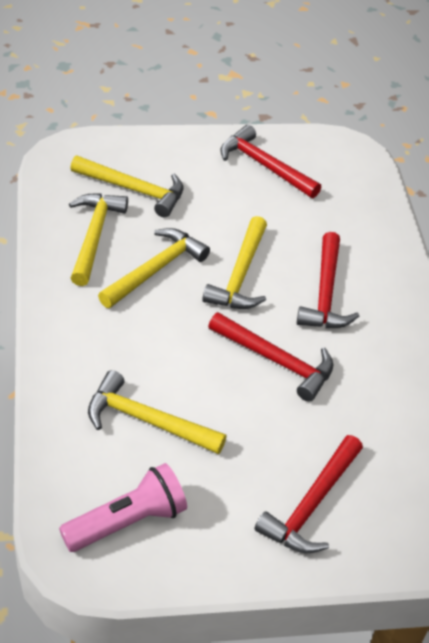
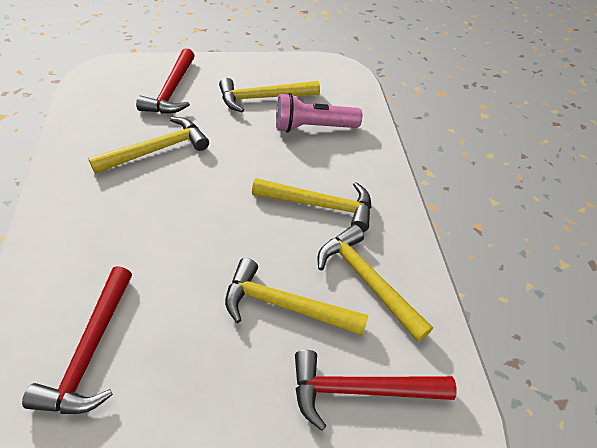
red hammer: [208,312,333,402] [220,125,321,198] [255,435,363,553] [297,232,359,328] = 4 -> [22,266,132,414] [136,48,195,114] [295,350,457,431] = 3

